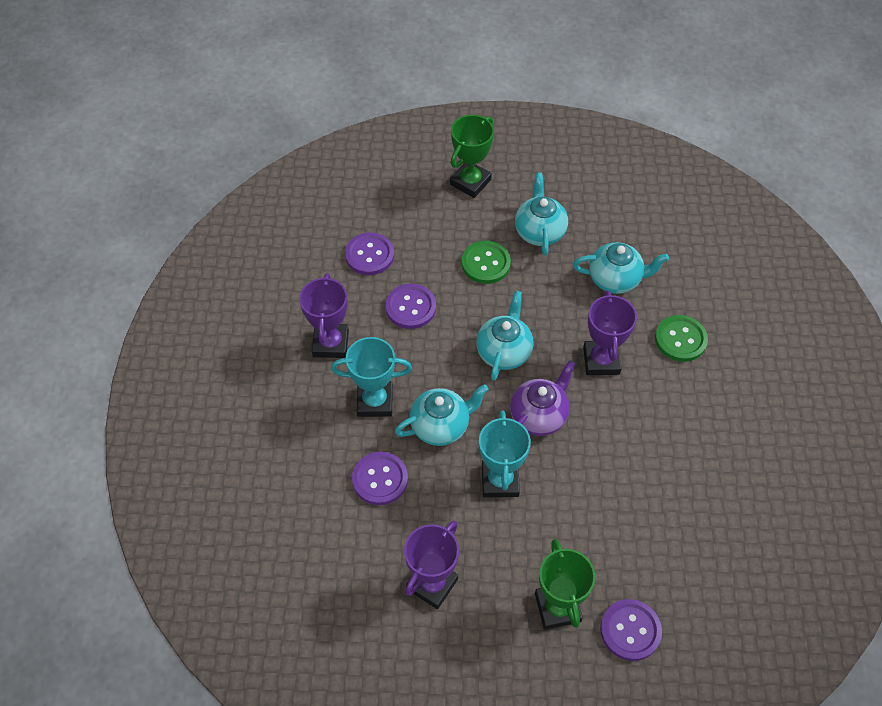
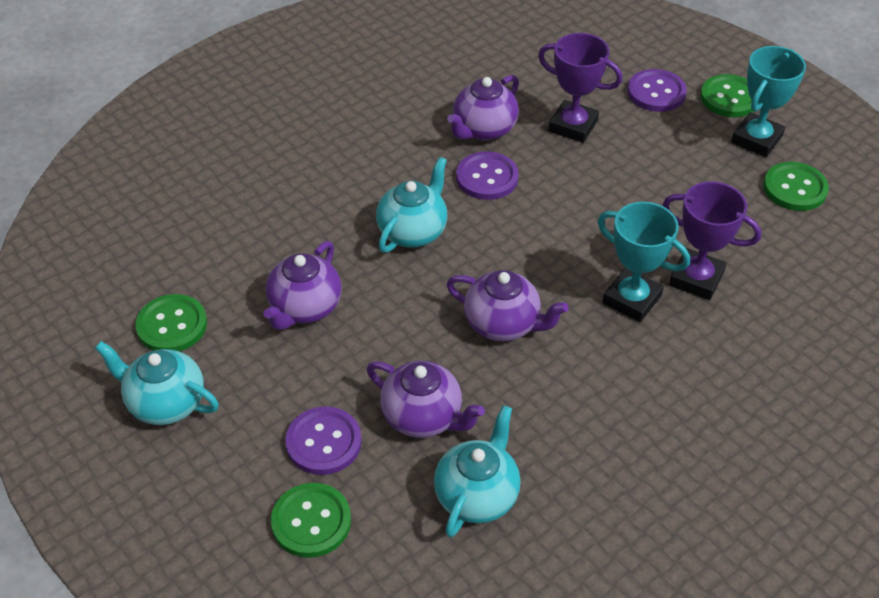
green button: [462,241,511,284] [655,315,708,362] = 2 -> [135,294,207,351] [271,483,351,558] [700,74,754,117] [763,162,829,211] = 4
green trophy: [450,115,494,198] [535,539,595,630] = 2 -> none = 0
purple button: [345,233,394,275] [352,452,408,505] [386,284,436,329] [600,599,662,661] = 4 -> [285,406,362,475] [456,151,519,200] [627,69,687,112] = 3
purple teapot: [510,360,575,436] = 1 -> [264,241,342,330] [367,361,485,438] [446,270,569,341] [447,75,519,141] = 4
purple trophy: [299,273,349,358] [404,521,459,609] [583,290,637,375] = 3 -> [538,33,623,143] [662,181,761,300] = 2
turquoise teapot: [395,384,489,446] [476,291,534,381] [515,172,568,256] [573,242,669,294] = 4 -> [95,341,219,425] [376,157,447,253] [434,405,521,538] = 3

